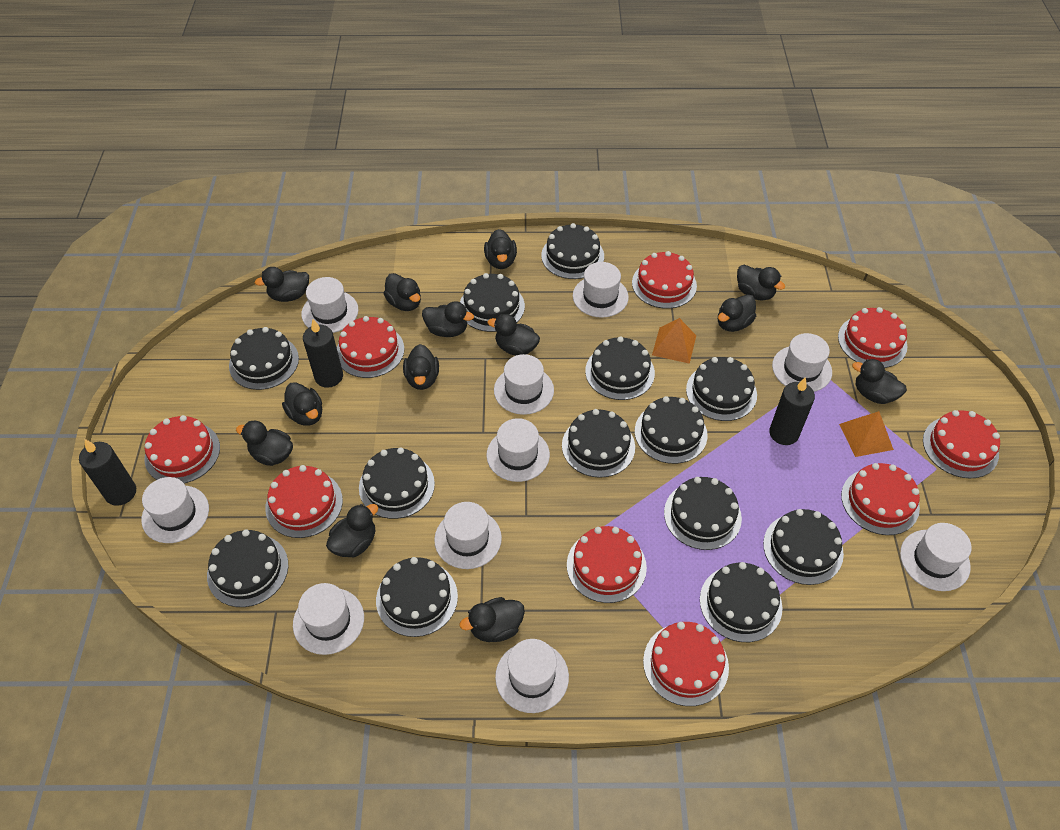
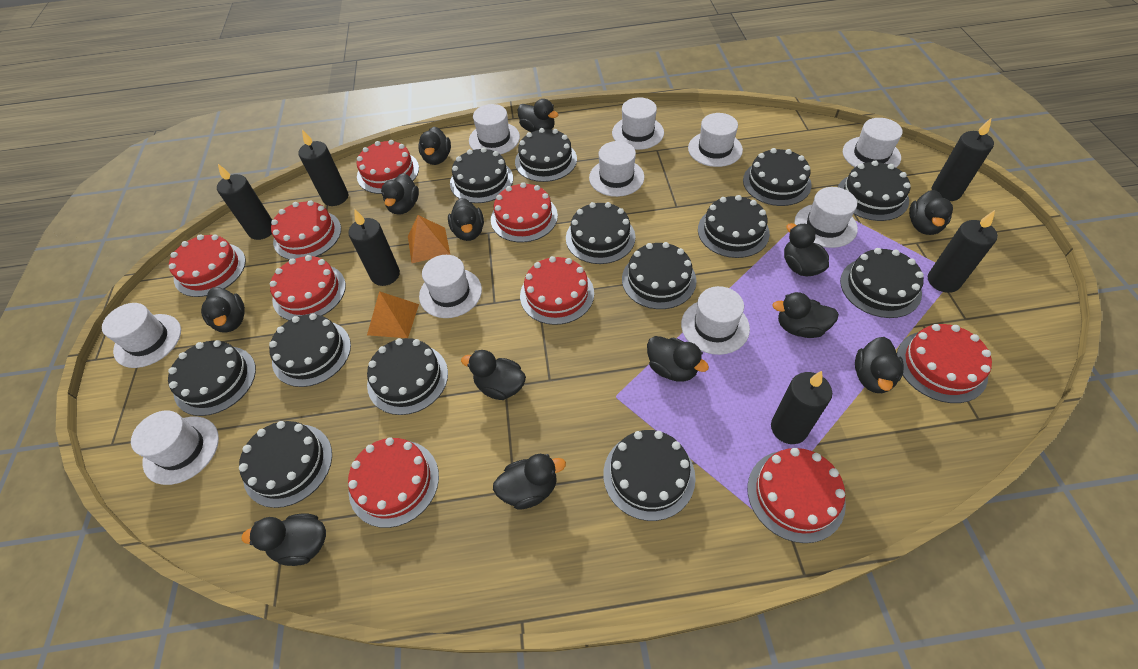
black candle: [79,439,136,506] [303,319,343,388] [769,377,815,445] = 3 -> [217,164,272,240] [298,130,348,206] [348,209,400,286] [771,371,832,444] [928,210,998,293] [932,118,994,201] = 6

